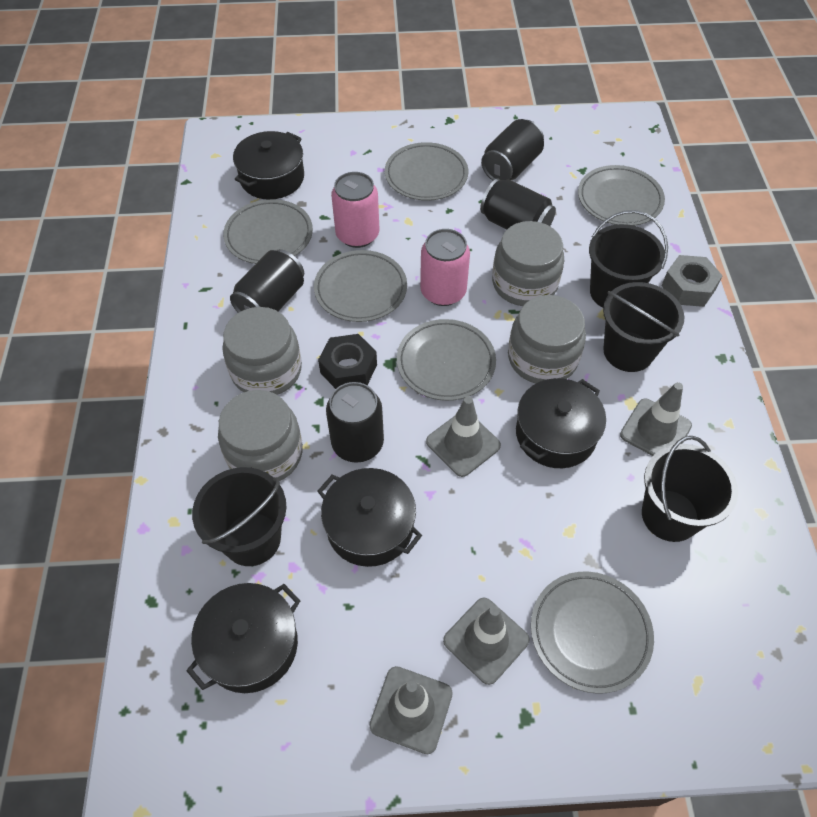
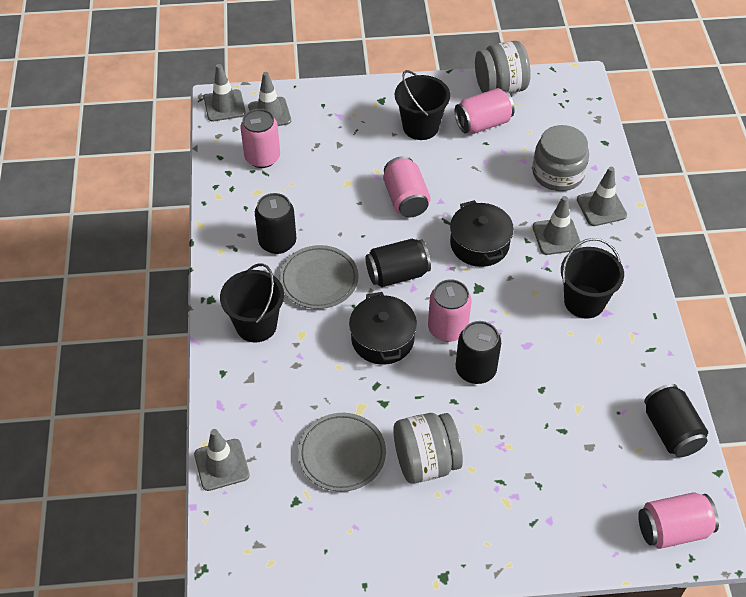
black bucket: [192,467,286,566] [589,210,668,308] [603,282,684,372] [642,436,738,542] = 4 -> [220,263,284,342] [395,70,450,140] [561,238,624,319] = 3
black nut: [318,334,377,389] = 1 -> none = 0
black pot: [186,583,300,693] [233,131,304,199] [317,468,422,567] [516,378,606,468] = 4 -> [349,292,417,365] [450,200,514,267] = 2
grey jar: [218,390,303,481] [222,307,302,395] [492,221,564,306] [508,295,586,384] = 4 -> [393,413,463,484] [475,41,531,94] [532,125,589,191] = 3
grey nut: [661,255,723,307] = 1 -> none = 0
grey plate: [223,199,313,264] [314,250,407,322] [385,142,468,201] [397,319,496,401] [531,571,654,694] [578,165,665,226] = 6 -> [279,245,359,309] [298,413,386,492] = 2
grey traffic cone: [369,666,453,754] [426,396,501,477] [443,598,530,685] [620,382,692,456] = 4 -> [194,429,250,491] [204,64,246,121] [248,72,291,126] [533,196,582,255] [577,167,627,226] = 5
pink can: [331,172,379,248] [420,229,470,306] = 2 -> [240,109,280,168] [383,156,431,217] [428,279,472,342] [455,88,515,134] [638,492,719,549] = 5

